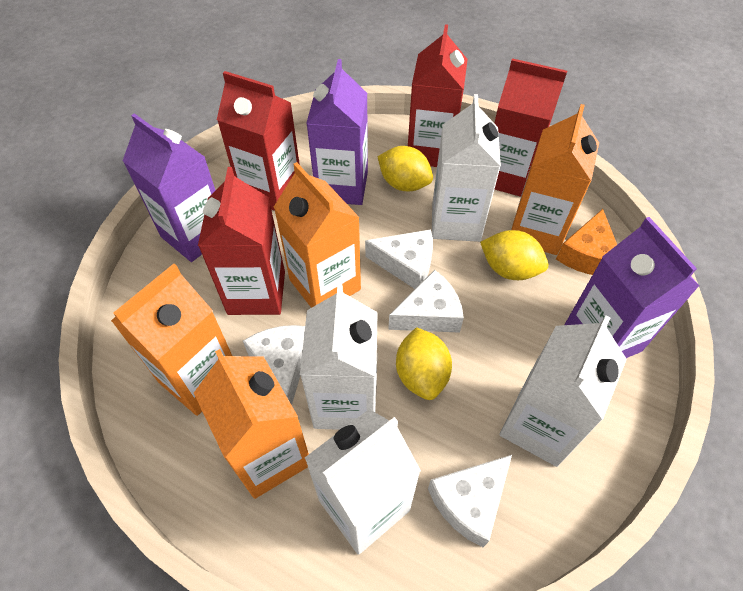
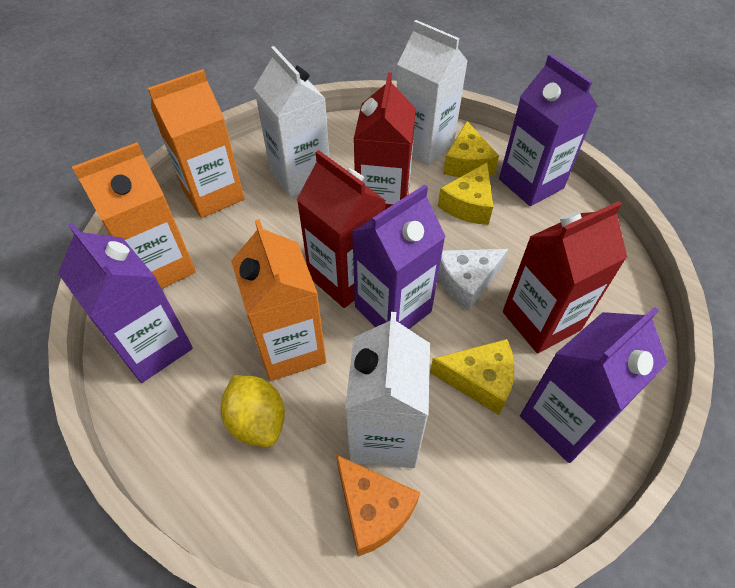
orange carton: [111,264,232,416] [194,349,309,499] [274,162,361,308] [511,104,599,255] = 4 -> [72,142,196,289] [148,69,245,218] [231,219,326,381] = 3
purple carton: [123,113,215,262] [306,59,368,205] [564,217,699,358] = 3 -> [58,222,193,383] [352,185,446,329] [499,54,598,206] [520,307,668,463] = 4
red carton: [198,167,285,315] [217,71,300,211] [408,24,468,167] [494,58,567,197] = 4 -> [297,150,386,308] [354,72,416,210] [503,201,627,353] = 3
white carton: [300,284,378,430] [305,409,421,555] [432,94,501,242] [499,316,627,467] = 4 -> [254,46,329,197] [345,312,430,468] [397,20,468,166] = 3
white cheese: [243,325,305,405] [365,229,433,289] [388,270,464,333] [428,455,512,547] = 4 -> [438,249,508,311] = 1
yellow cheese: none = 0 -> [430,339,514,415] [438,163,493,225] [443,121,499,177] = 3
yellow lemon: [378,146,433,191] [396,327,452,400] [480,230,548,280] = 3 -> [221,375,285,447] = 1

